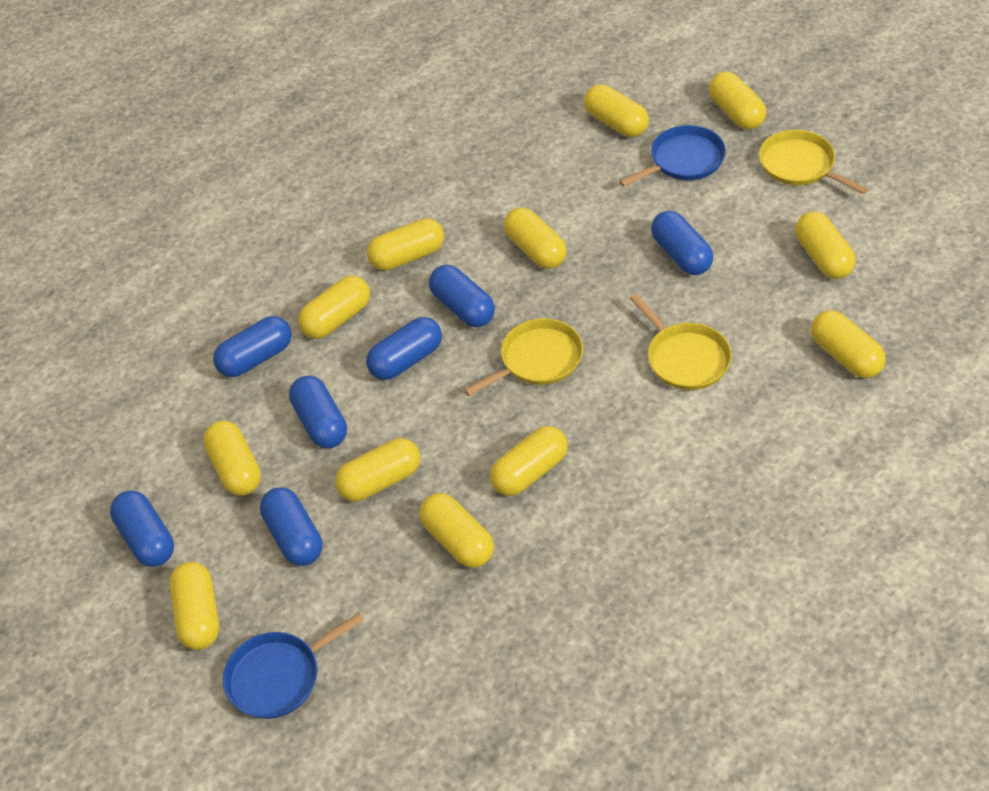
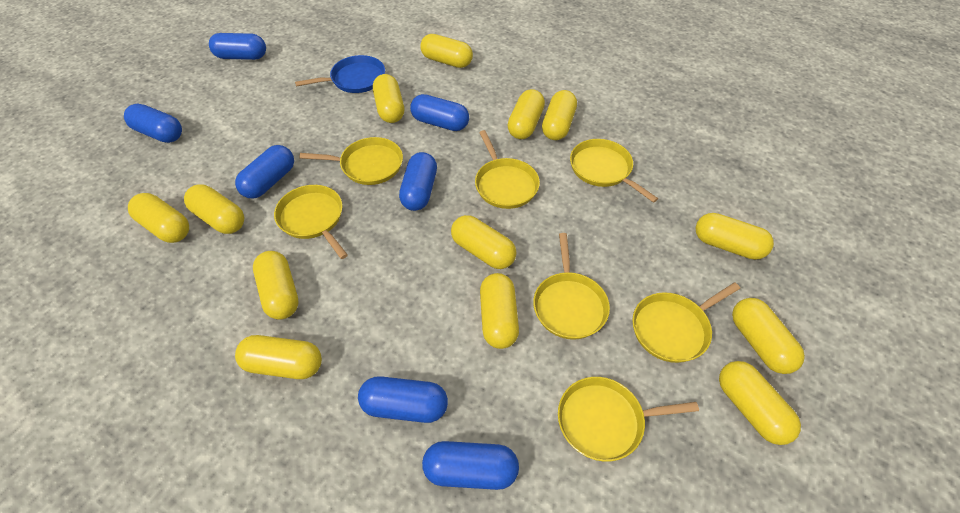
blue pan: [223,613,364,719] [619,125,726,187] = 2 -> [295,55,385,93] = 1
yellow capsule: [169,562,219,650] [203,421,261,496] [298,275,370,339] [335,438,420,501] [367,218,444,271] [419,493,494,568] [490,426,568,496] [504,207,567,269] [584,84,649,137] [709,71,766,130] [795,212,856,279] [811,310,886,378] = 12 -> [128,193,189,243] [184,184,244,234] [235,335,322,379] [253,251,299,320] [373,74,404,123] [420,34,473,68] [451,215,517,269] [480,273,519,349] [508,89,545,139] [542,90,577,140] [695,213,774,260] [719,361,801,445] [732,298,805,374] = 13
yellow pan: [464,318,583,396] [629,294,732,390] [759,130,869,195] = 3 -> [274,185,348,259] [299,137,403,185] [475,130,540,209] [533,233,610,340] [558,377,699,462] [570,139,658,203] [632,282,740,363] = 7

